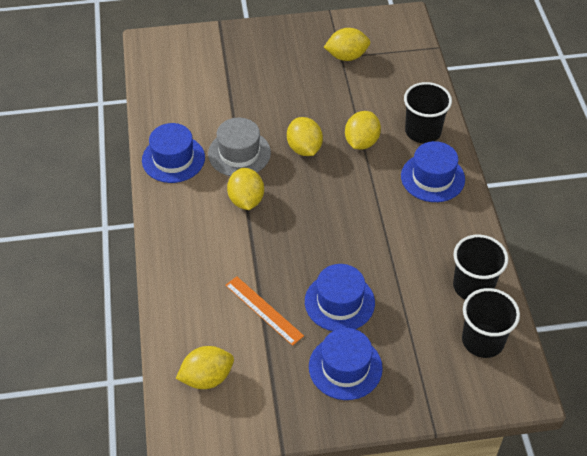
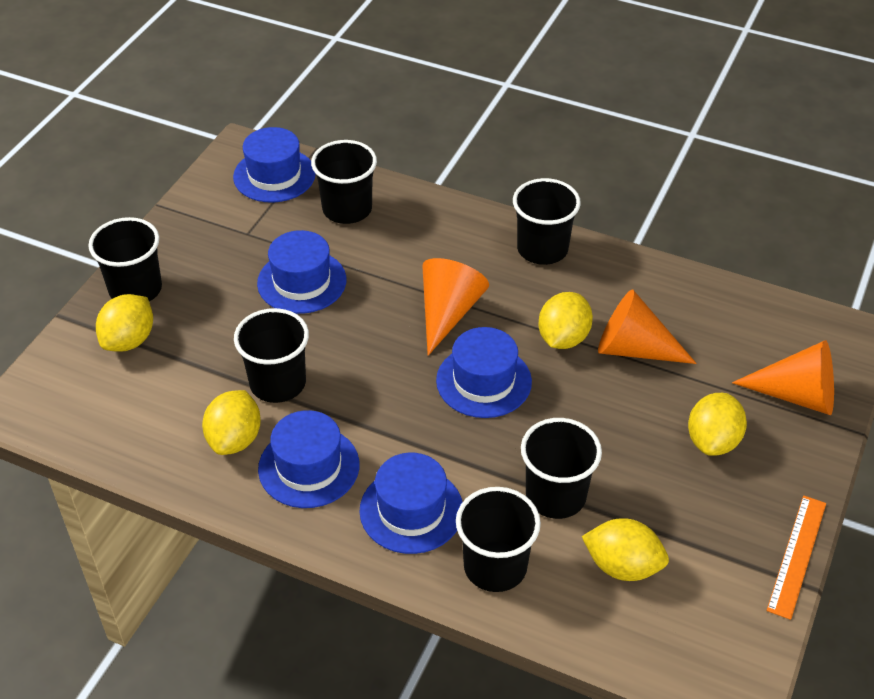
black cup: [404,82,452,143] [453,235,508,299] [462,288,520,358] = 3 -> [88,217,162,302] [234,308,309,403] [311,140,377,224] [456,487,541,592] [513,178,581,265] [521,418,602,519] = 6
blue hat: [142,123,205,183] [305,264,375,331] [309,328,383,400] [401,141,465,202] = 4 -> [233,127,316,203] [257,230,346,314] [258,410,360,508] [359,453,462,554] [436,327,532,418] = 5
grey hat: [208,117,271,176] = 1 -> none = 0
orange cone: none = 0 -> [422,258,489,356] [598,289,697,364] [732,340,834,415] = 3

